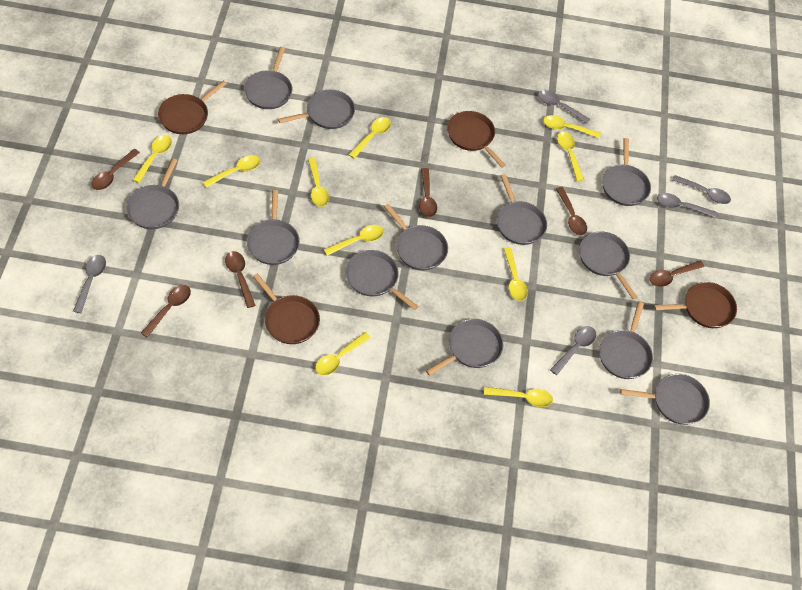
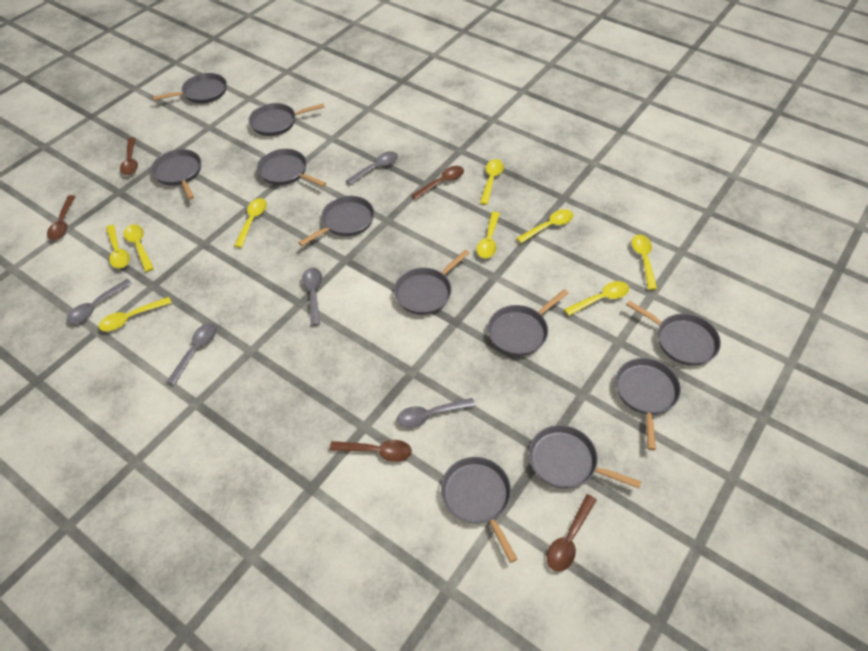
brown pan: [158,81,227,134] [253,273,320,344] [447,111,506,168] [654,282,737,328] = 4 -> none = 0
brown spoon: [91,149,140,190] [141,285,191,338] [225,251,256,308] [419,168,437,217] [556,187,587,235] [650,261,705,287] = 6 -> [47,195,76,240] [120,137,138,175] [329,440,412,462] [411,166,464,200] [547,494,597,572] = 5
grey pan: [126,158,179,229] [244,47,292,109] [247,190,300,265] [278,90,355,129] [346,250,419,310] [384,204,448,270] [426,319,503,376] [497,174,547,245] [579,231,637,299] [599,302,653,379] [602,138,651,206] [620,374,710,425] = 12 -> [151,149,201,200] [152,73,227,103] [249,103,325,136] [257,149,326,187] [299,196,374,246] [394,250,469,315] [441,457,517,563] [488,289,569,356] [529,425,641,489] [615,358,681,450] [626,300,721,366] = 11
yellow spoon: [133,135,172,183] [203,155,260,188] [308,158,329,207] [315,332,371,375] [324,225,384,256] [348,117,391,159] [484,387,553,407] [503,247,528,301] [543,115,601,138] [557,132,584,181] = 10 -> [99,297,172,331] [106,225,130,268] [124,224,154,272] [234,198,267,248] [477,212,500,258] [480,159,504,205] [516,209,574,243] [564,281,629,316] [632,235,657,290] = 9

